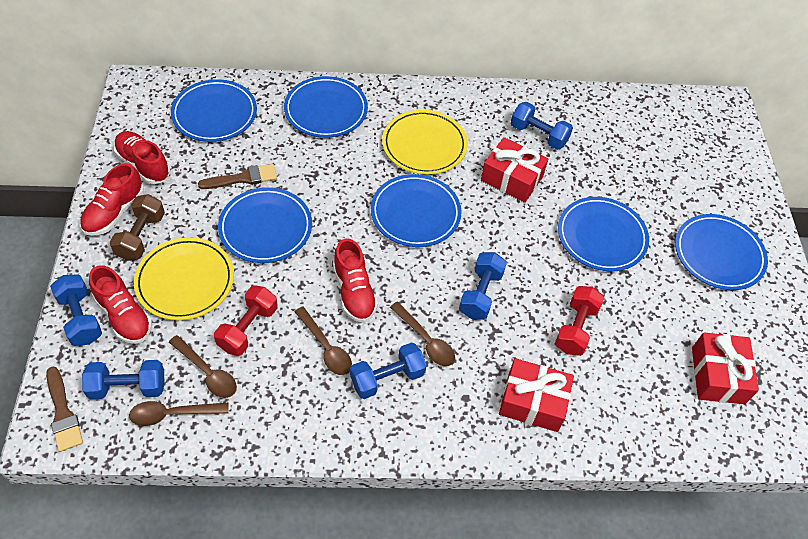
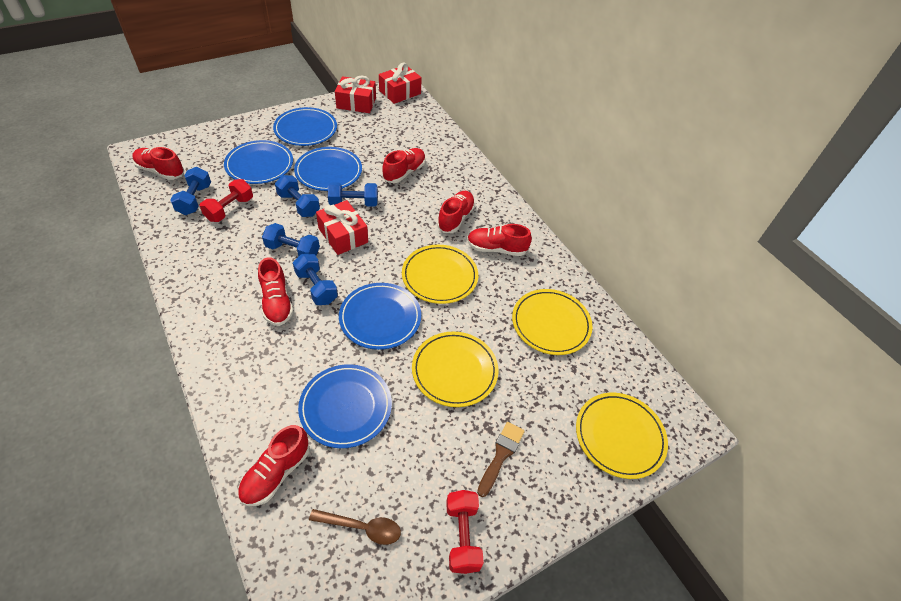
blue plate: [171,79,257,142] [218,187,312,263] [284,76,368,138] [371,174,461,247] [558,197,649,272] [675,214,768,290] = 6 -> [224,140,293,184] [273,107,337,146] [294,147,362,191] [298,364,392,448] [339,283,421,350] = 5
brown brush: [46,366,83,452] [198,164,277,189] = 2 -> [477,422,525,497] = 1
brown dumbbell: [110,194,165,261] = 1 -> none = 0
brown spoon: [129,401,229,426] [169,335,237,398] [294,306,352,375] [390,302,455,366] = 4 -> [309,509,401,545] = 1
red shoe: [80,163,144,236] [89,265,152,344] [114,131,170,184] [333,238,378,323] = 4 -> [132,147,184,180] [238,425,310,506] [258,257,293,326] [382,148,426,183] [437,191,475,233] [467,224,532,256] = 6
yellow plate: [134,237,234,321] [382,110,468,175] = 2 -> [402,245,478,304] [412,332,498,407] [512,289,592,355] [576,393,668,479] = 4

